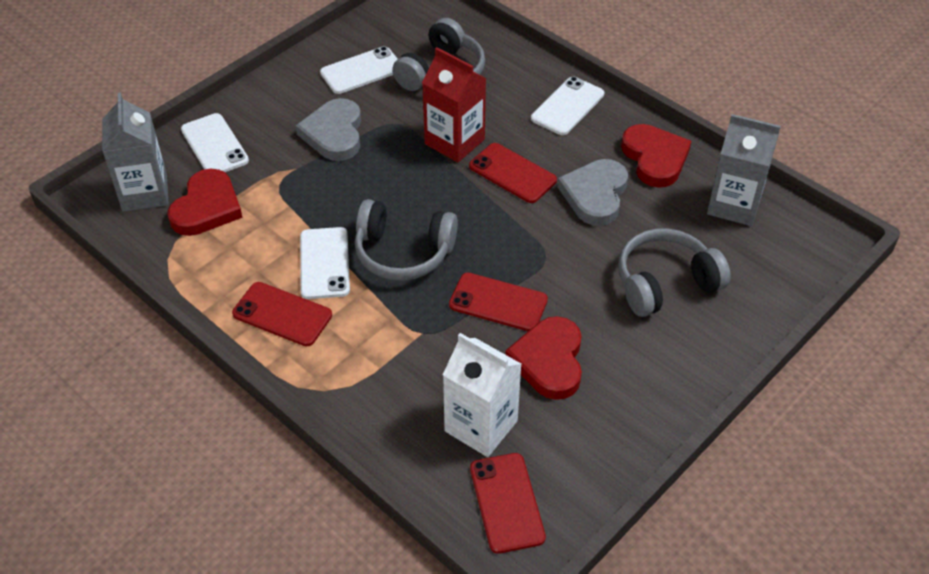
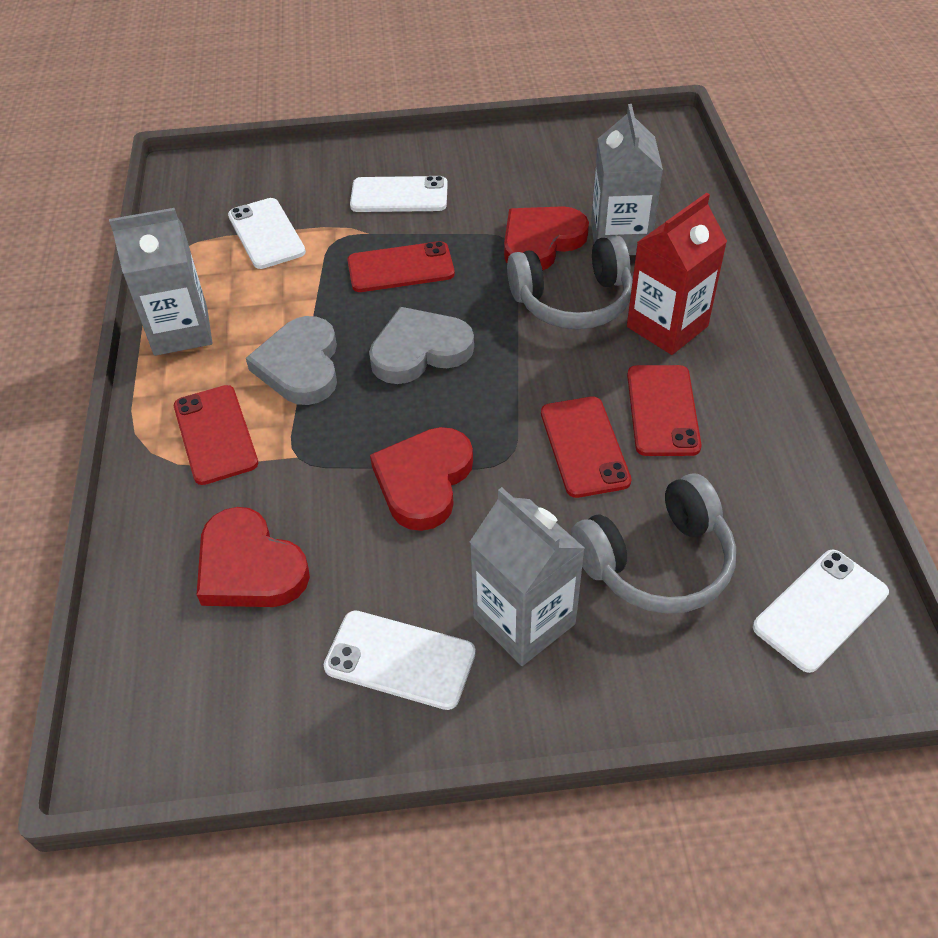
grey carton: [102,92,169,212] [707,114,781,226] = 2 -> [109,208,212,356] [470,487,585,666] [591,104,663,255] = 3
grey headphones: [355,199,458,281] [392,18,485,91] [618,228,731,317] = 3 -> [507,235,633,329] [571,474,736,614] = 2
white carton: [443,333,521,457] = 1 -> none = 0

